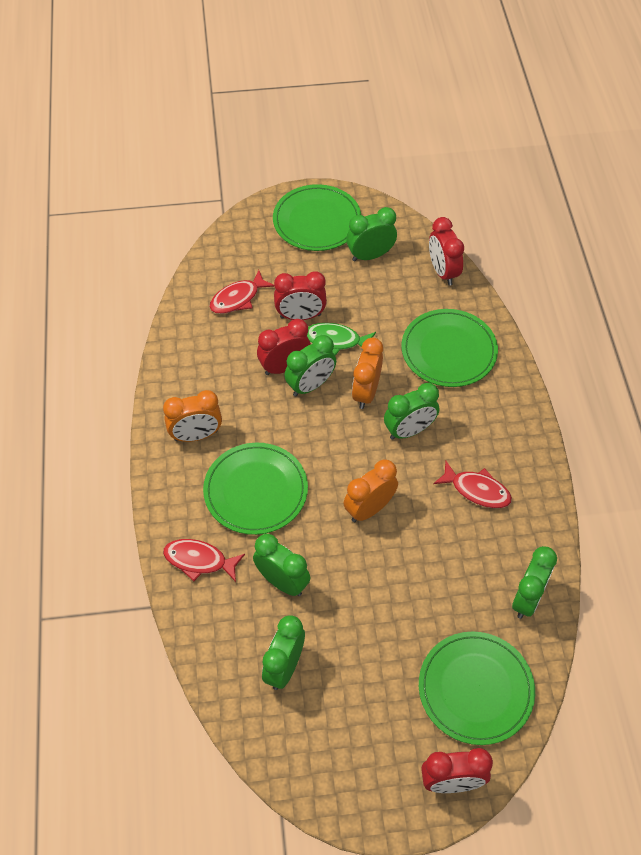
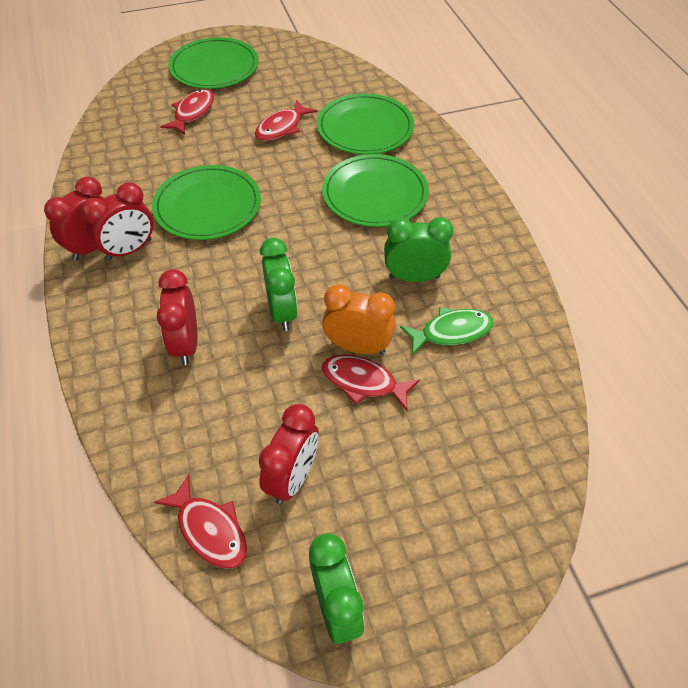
green clock: [253,534,310,596] [262,615,305,690] [284,335,336,396] [346,207,397,262] [384,383,439,440] [512,546,557,619] = 6 -> [260,238,298,331] [309,533,364,644] [384,217,453,282] = 3
orange clock: [163,390,222,442] [344,459,398,522] [352,338,383,409] = 3 -> [322,284,395,354] = 1
red fish: [163,539,245,582] [209,270,275,314] [433,461,512,508] = 3 -> [154,474,247,569] [160,89,214,135] [255,100,317,141] [322,354,420,411] = 4

